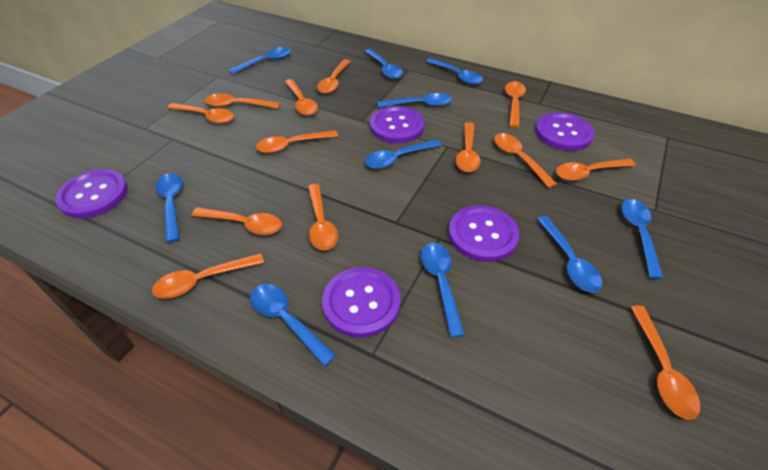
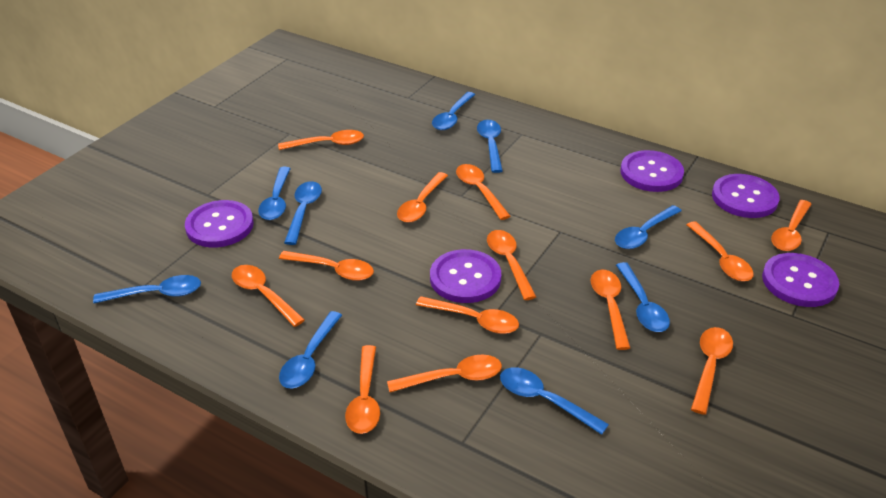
blue spoon: [155,173,183,243] [229,47,291,74] [250,284,336,366] [365,49,403,79] [365,139,442,169] [378,93,452,108] [421,243,465,338] [426,58,483,85] [537,216,602,292] [621,199,663,279] = 10 -> [93,275,201,304] [258,167,291,220] [279,311,342,388] [284,181,322,245] [432,92,475,130] [477,120,503,173] [500,367,609,435] [615,205,682,249] [616,262,670,332] = 9

